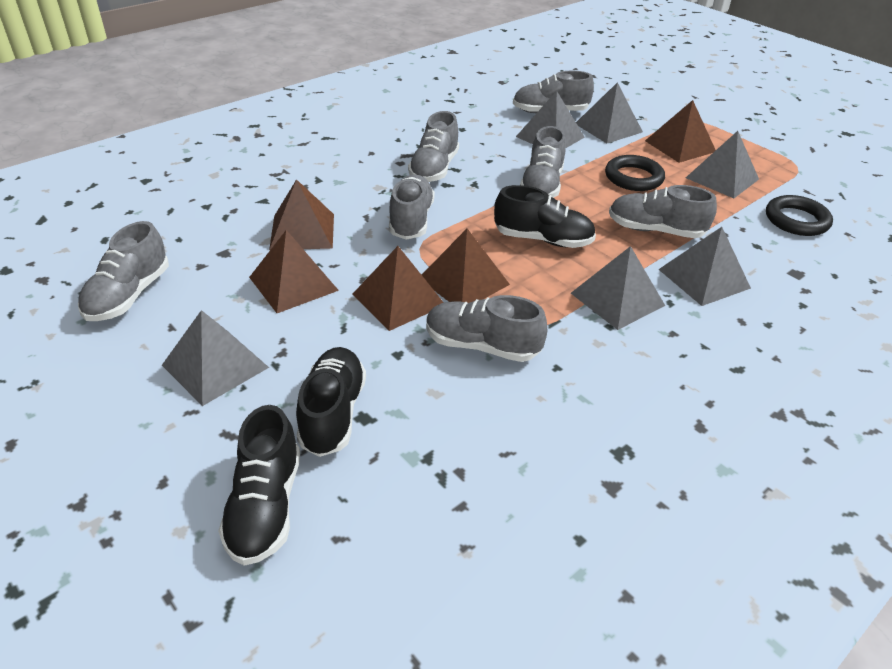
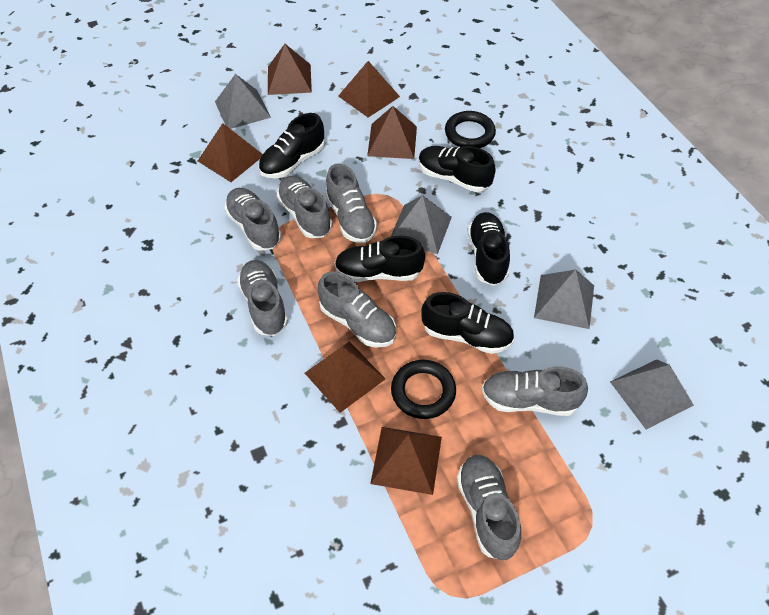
black shoe: [218,405,300,566] [296,347,366,457] [494,185,596,248] = 3 -> [258,113,325,178] [334,236,425,282] [418,146,496,192] [421,292,514,354] [468,212,510,286] = 5
brown pyramid: [249,230,339,313] [269,179,334,250] [352,246,444,331] [422,229,510,303] [645,100,716,163] = 5 -> [198,123,263,182] [268,44,312,95] [305,341,385,413] [338,61,400,118] [367,106,417,159] [370,427,442,495] = 6
grey pyramid: [162,310,269,406] [516,91,585,148] [571,246,665,330] [576,82,643,143] [658,227,751,306] [686,131,759,198] = 6 -> [215,74,271,129] [391,195,452,254] [534,269,594,329] [610,359,694,429] = 4

